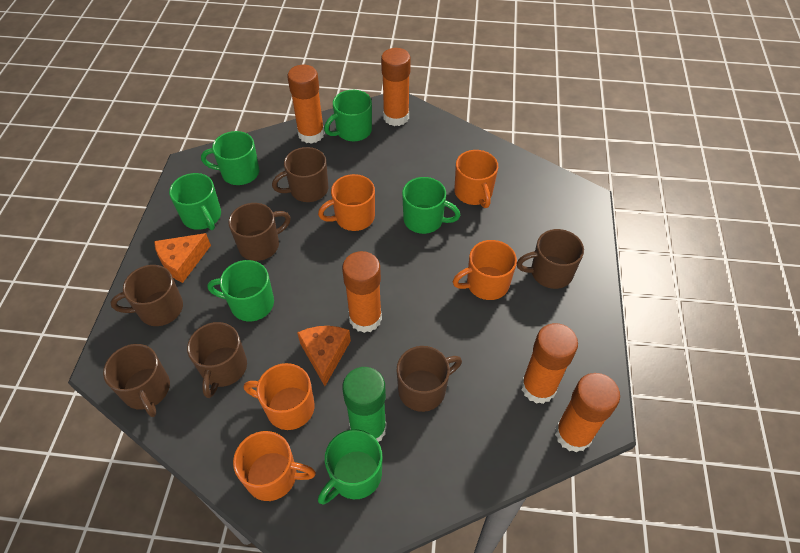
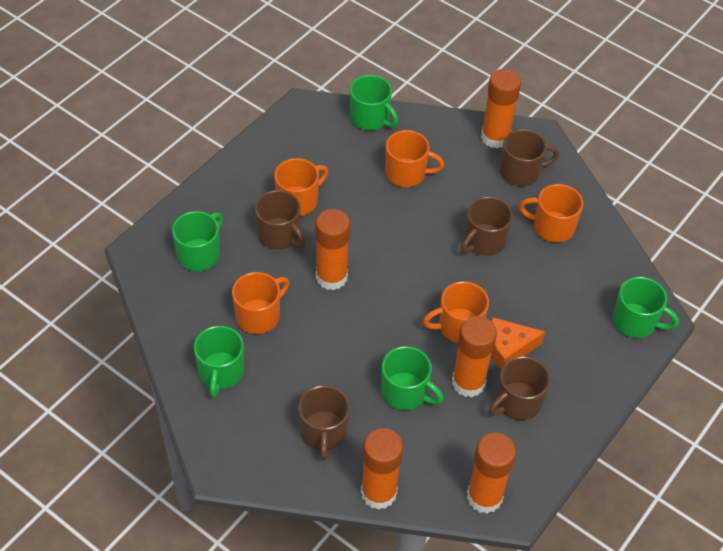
brown mug: [103,344,170,417] [111,265,183,326] [187,322,247,398] [228,203,291,261] [272,147,328,202] [397,346,462,412] [517,229,584,289] = 7 -> [255,190,306,249] [298,385,350,461] [461,197,513,255] [489,356,550,420] [500,129,559,186] = 5
green glue stick: [342,367,387,442] = 1 -> none = 0
green mug: [169,173,221,230] [201,131,259,185] [208,260,274,321] [318,429,382,504] [324,90,372,141] [402,177,460,234] = 6 -> [172,211,223,271] [194,326,244,398] [350,75,398,130] [381,346,443,410] [613,277,679,338] = 5
orange cheese: [154,233,211,283] [297,326,351,386] = 2 -> [491,317,545,369] = 1

